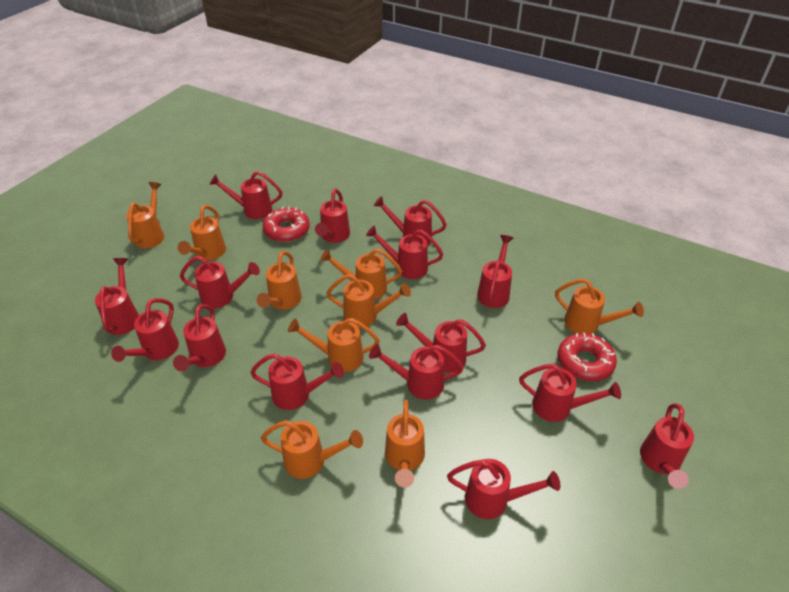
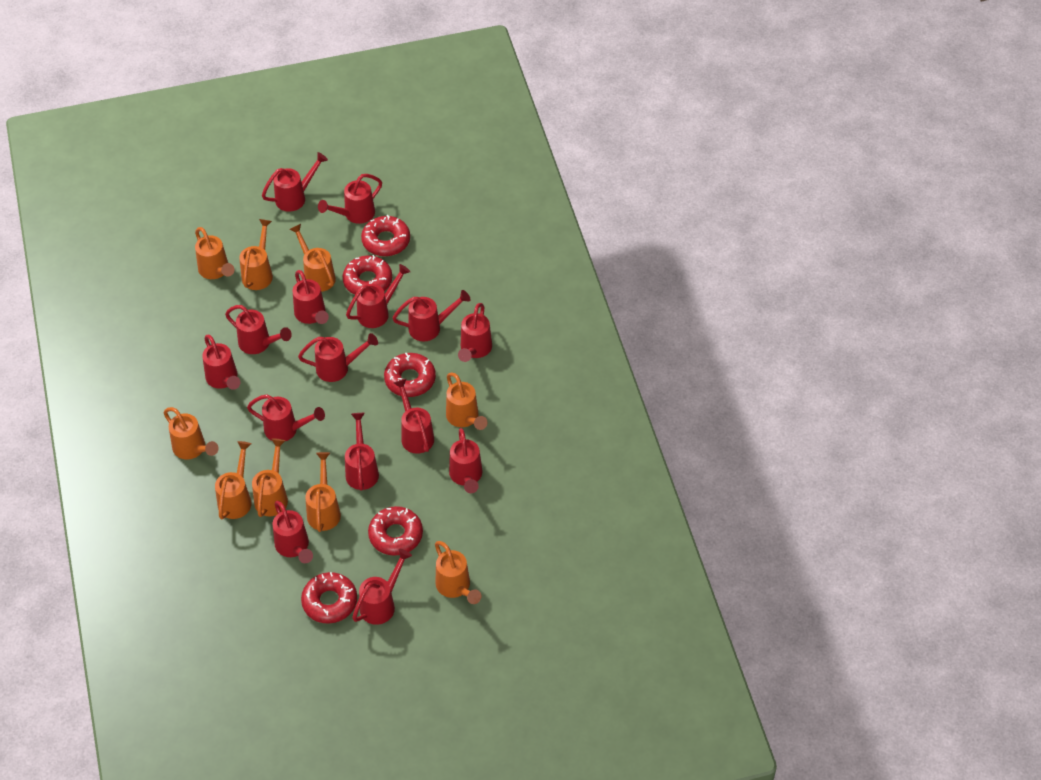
red donut: [263,207,310,242] [558,333,617,381] = 2 -> [301,572,357,623] [343,255,392,295] [361,215,410,256] [368,506,423,556] [384,353,436,397] = 5

